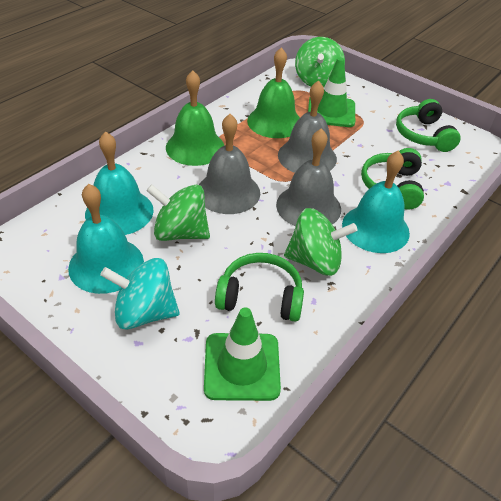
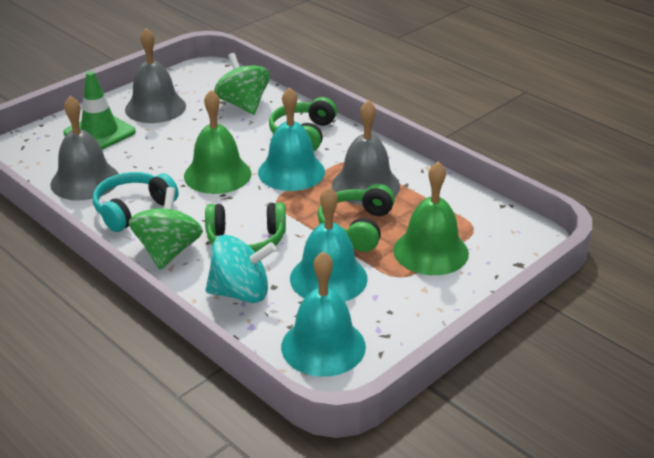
green spinning top: [146,184,210,241] [284,208,358,276] [295,37,345,87] = 3 -> [129,187,203,270] [214,53,270,115] = 2
green traffic cone: [204,307,281,401] [308,57,355,127] = 2 -> [63,71,136,150] = 1
turquoise headphones: none = 0 -> [93,172,178,232] = 1

